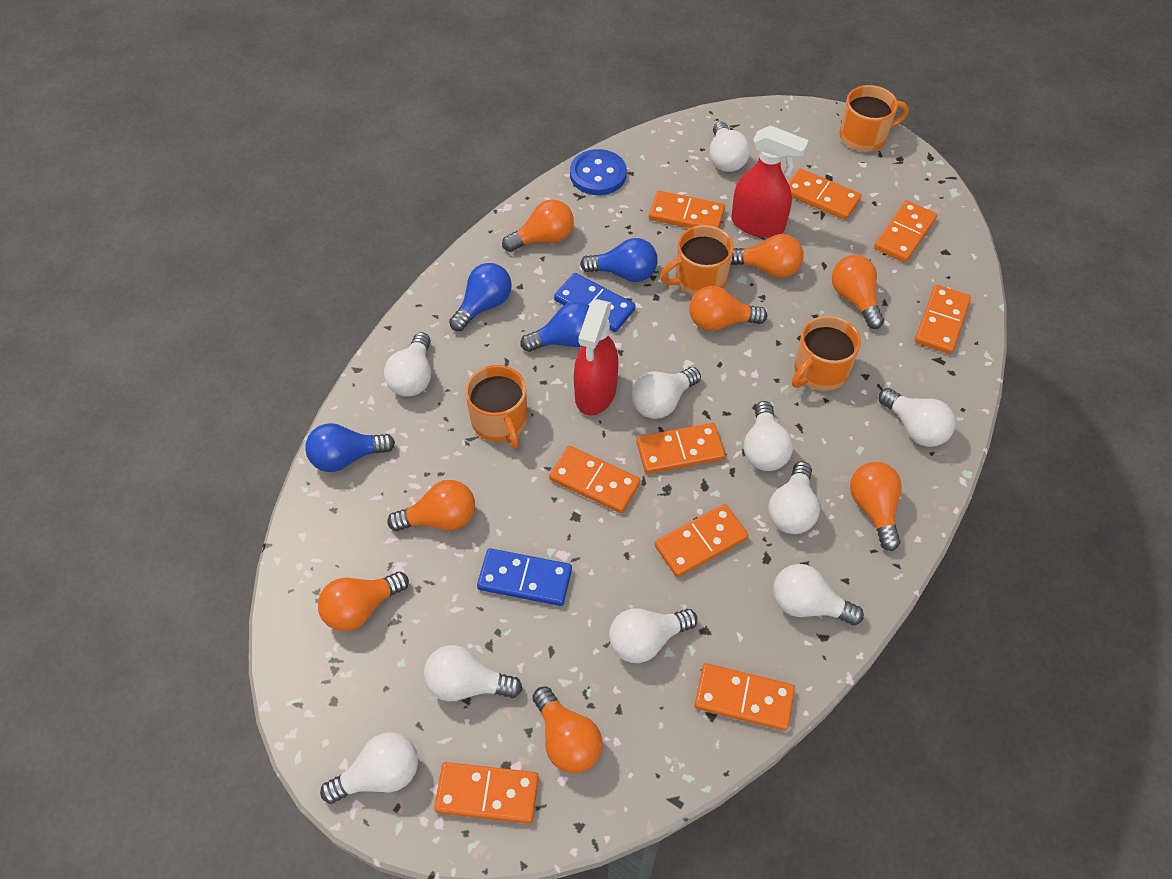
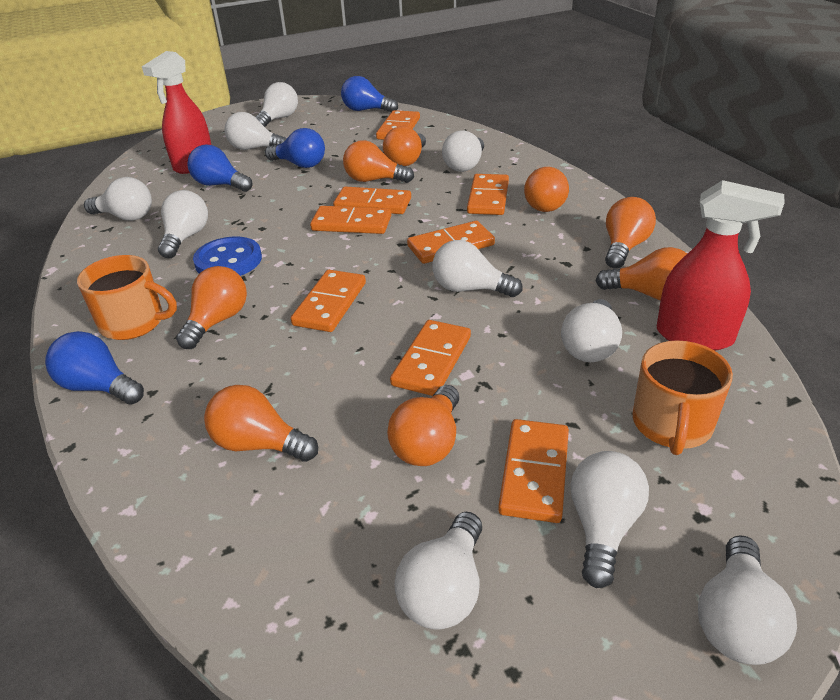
blue domino: [477,548,572,606] [554,273,636,332] = 2 -> none = 0
orange domino: [434,762,539,824] [549,446,641,513] [636,423,725,474] [649,191,725,228] [655,504,749,577] [694,663,795,731] [788,168,861,220] [874,200,937,262] [915,285,971,354] = 9 -> [291,270,366,332] [310,206,391,234] [333,186,411,214] [376,110,420,140] [390,320,471,396] [407,221,495,264] [467,174,509,215] [498,419,569,523] = 8
orange mug: [465,365,527,448] [660,225,734,295] [792,316,861,391] [839,85,909,152] = 4 -> [77,255,177,340] [632,340,733,455] = 2

